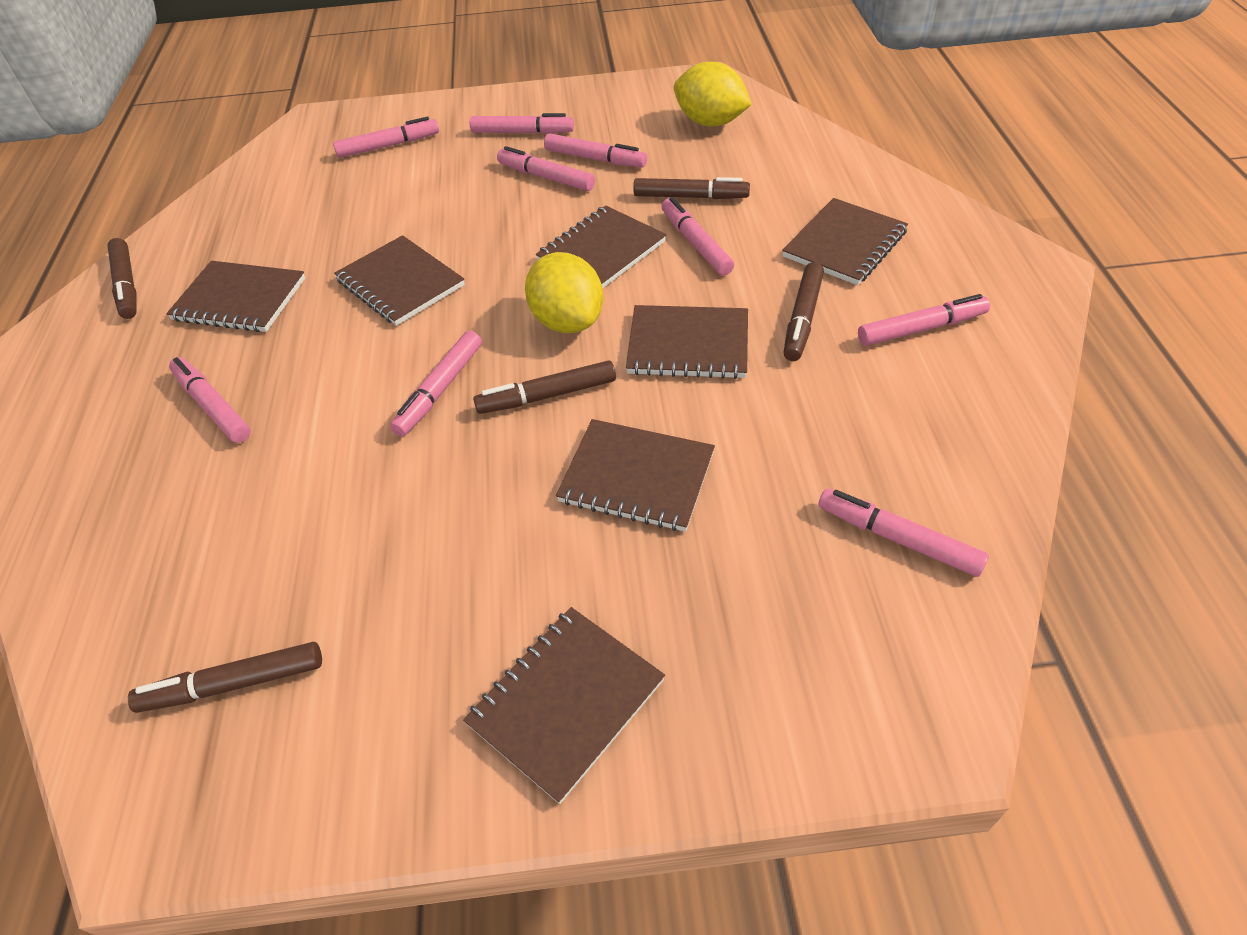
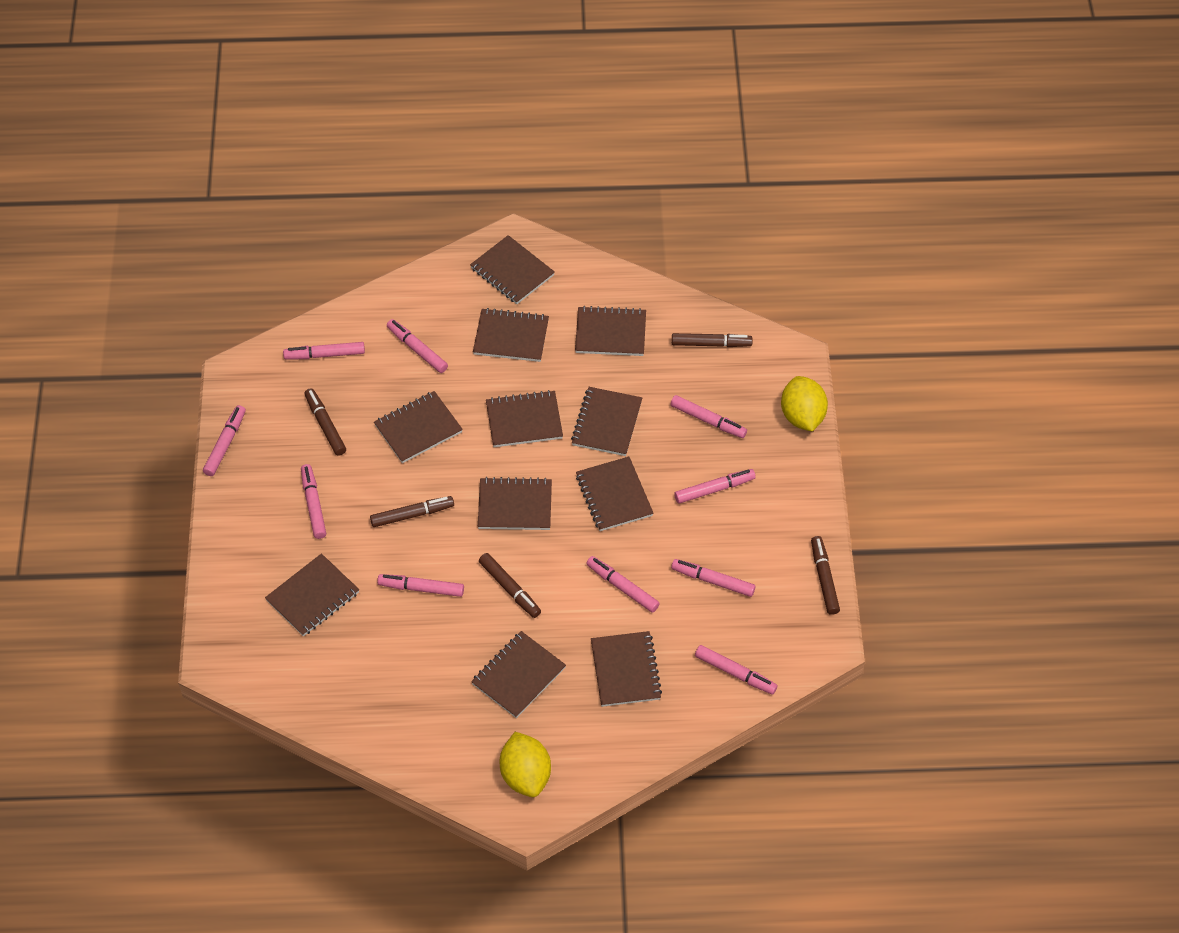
brown notebook: [166,261,305,332] [334,235,465,326] [463,607,665,804] [536,205,667,288] [556,419,715,532] [626,305,748,379] [782,198,908,285] = 7 -> [265,553,359,636] [374,391,463,463] [470,235,555,304] [471,631,566,718] [473,308,549,362] [478,477,552,530] [486,390,563,447] [571,387,642,456] [575,306,646,356] [576,457,654,531] [591,631,662,707] = 11
pink marker: [169,357,251,443] [333,117,439,158] [390,331,482,436] [470,113,574,134] [497,146,595,191] [544,133,647,168] [661,197,734,276] [818,489,989,577] [858,294,990,346] = 9 -> [203,405,246,476] [283,342,365,360] [301,464,326,539] [377,574,464,597] [387,319,448,373] [586,556,660,613] [670,395,747,438] [671,559,756,597] [674,469,756,504] [695,645,777,695] = 10

